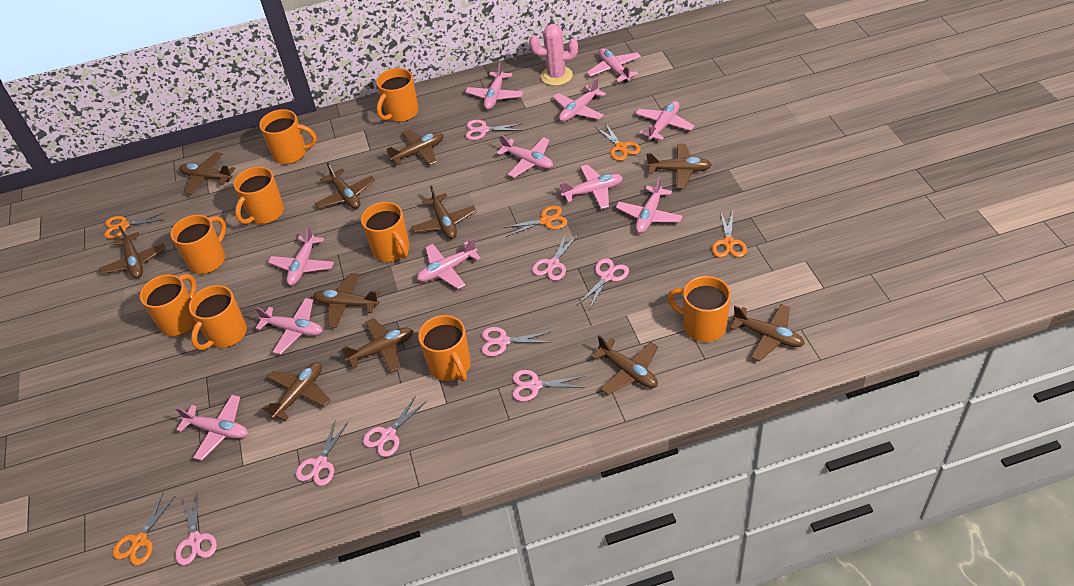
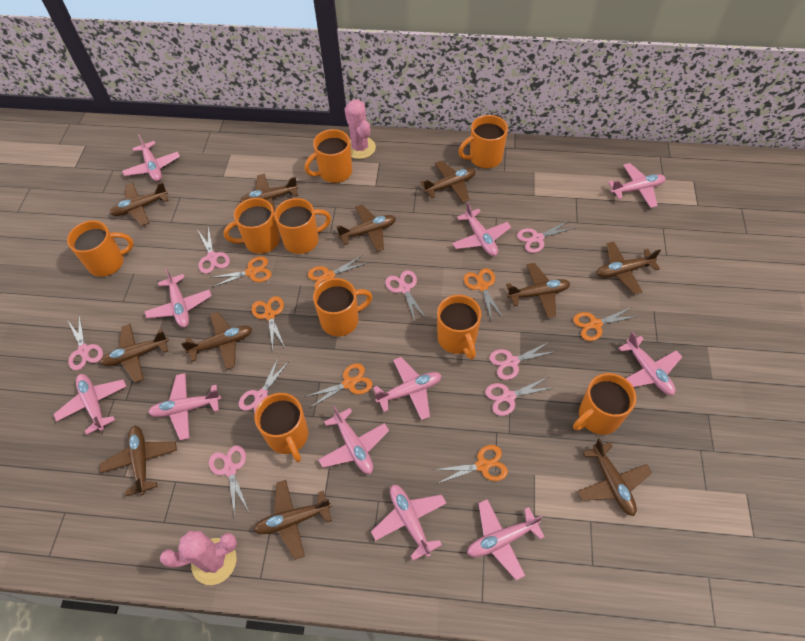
orange scissors: [104,212,165,239] [113,493,175,565] [503,206,567,237] [595,123,641,161] [712,211,747,257] = 5 -> [209,256,271,288] [251,296,285,350] [305,363,372,408] [308,255,367,289] [434,445,508,484] [463,268,503,321] [573,307,639,341] = 7
pink cactus: [529,24,578,86] = 1 -> [160,531,237,585] [345,99,376,159] = 2

